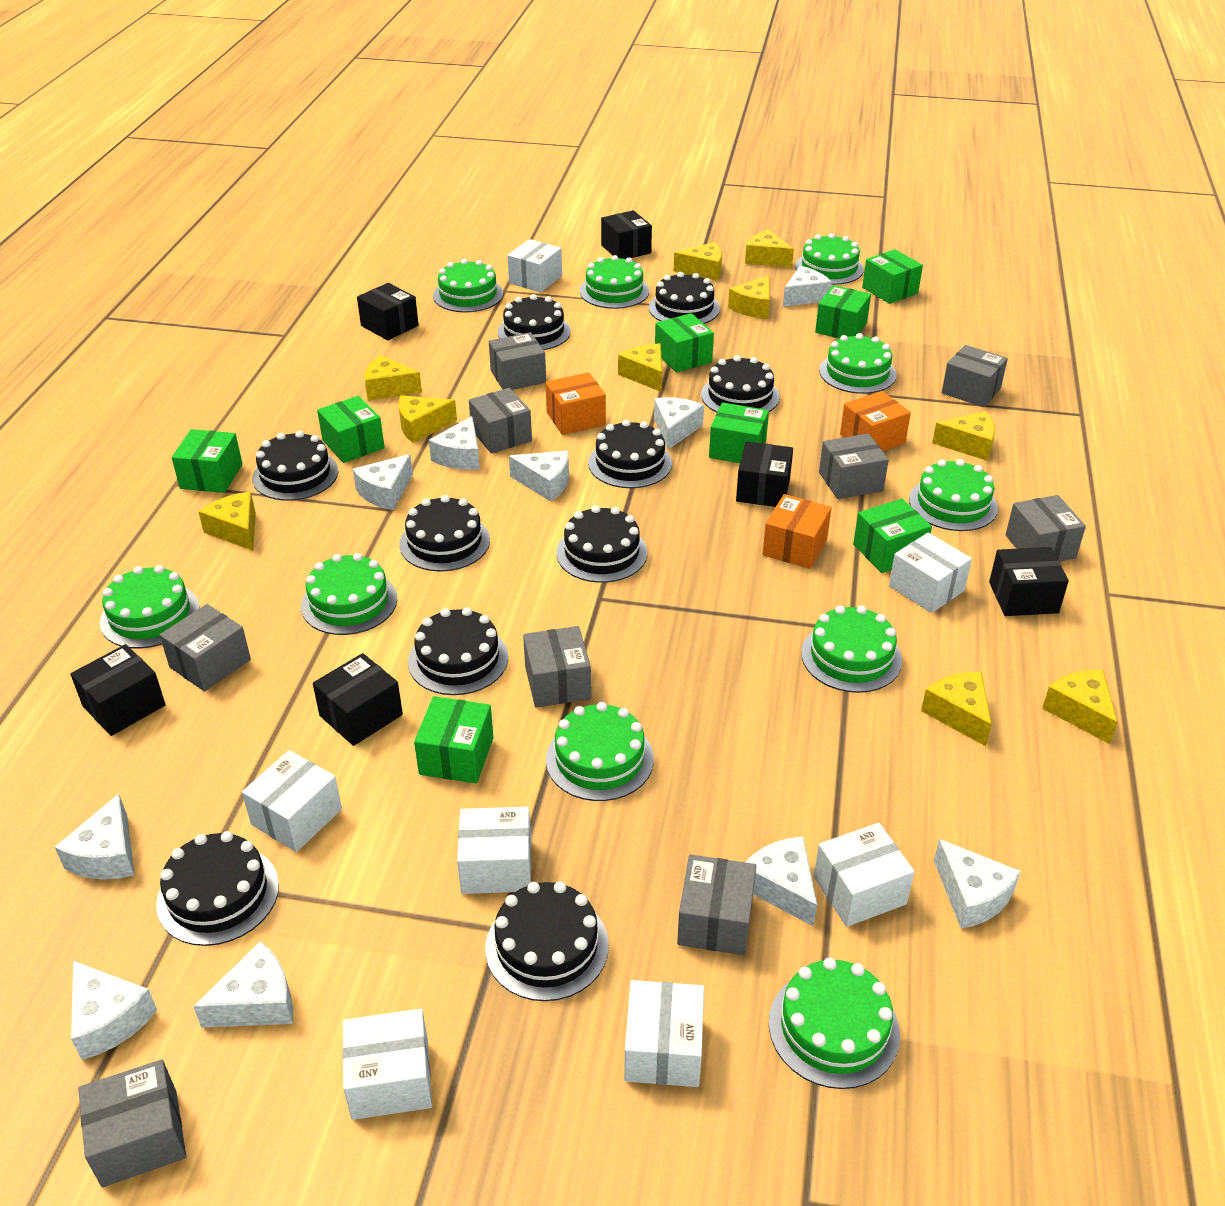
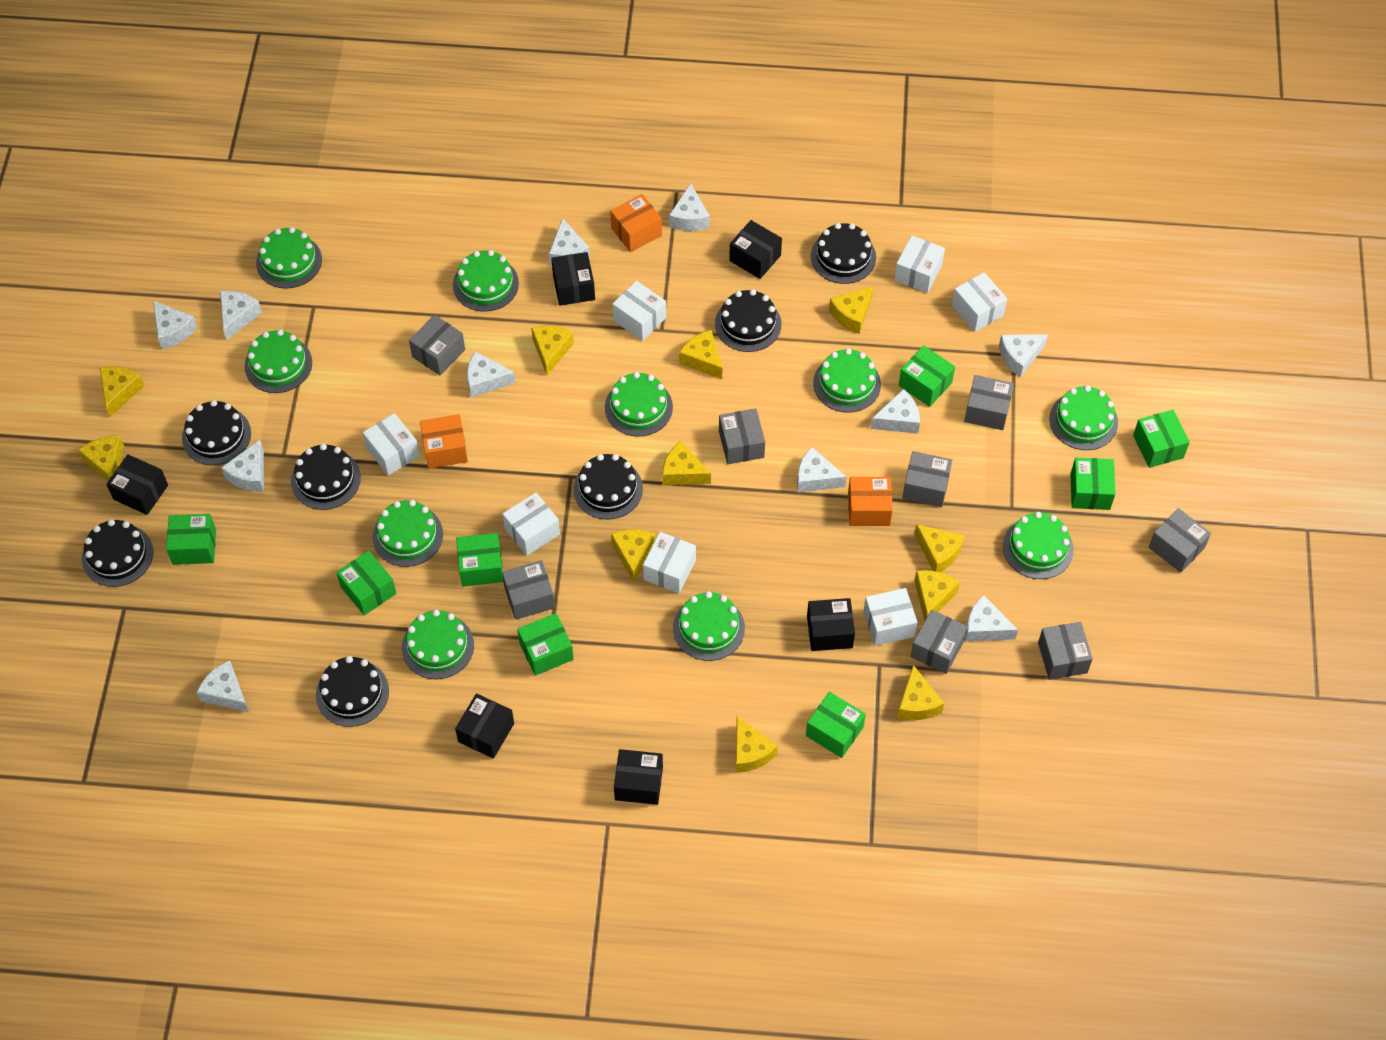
black cake: [156,831,279,946] [252,431,338,501] [399,495,490,572] [408,607,508,695] [485,881,609,1001] [498,294,571,350] [556,505,648,583] [588,420,672,488] [649,272,720,324] [701,355,780,413] = 10 -> [82,519,153,587] [182,400,251,465] [291,444,361,510] [316,656,389,727] [573,454,643,519] [715,289,781,352] [811,223,876,284] = 7
grey box: [78,1060,186,1187] [160,604,251,692] [469,388,532,454] [489,332,546,390] [523,626,591,708] [677,854,756,955] [819,433,889,499] [942,345,1008,407] [1005,495,1086,562] = 9 -> [409,315,465,375] [502,560,555,620] [719,408,765,464] [902,451,952,507] [910,610,968,674] [964,375,1014,430] [1038,622,1093,680] [1149,508,1211,573] = 8
white cheese: [55,794,135,880] [71,961,157,1060] [193,941,293,1028] [353,454,413,510] [429,416,480,470] [509,451,569,502] [654,397,704,449] [745,836,817,926] [783,266,832,307] [934,839,1021,928] = 10 -> [153,301,197,349] [197,660,249,712] [220,291,262,340] [221,440,264,491] [467,351,516,398] [549,218,590,265] [669,183,710,231] [797,447,846,492] [871,389,920,434] [965,595,1018,641] [999,334,1048,377] = 11
yellow cheese: [198,492,256,551] [364,355,422,401] [398,396,457,443] [618,344,662,392] [674,242,722,281] [728,276,770,319] [745,230,794,267] [921,672,992,746] [932,411,995,461] [1042,670,1118,744] = 10 -> [78,436,124,481] [100,366,144,417] [531,326,574,375] [611,529,655,582] [662,441,711,485] [679,330,722,379] [735,716,778,772] [829,286,873,334] [897,665,944,720] [914,524,965,572] [915,570,960,621] = 11

